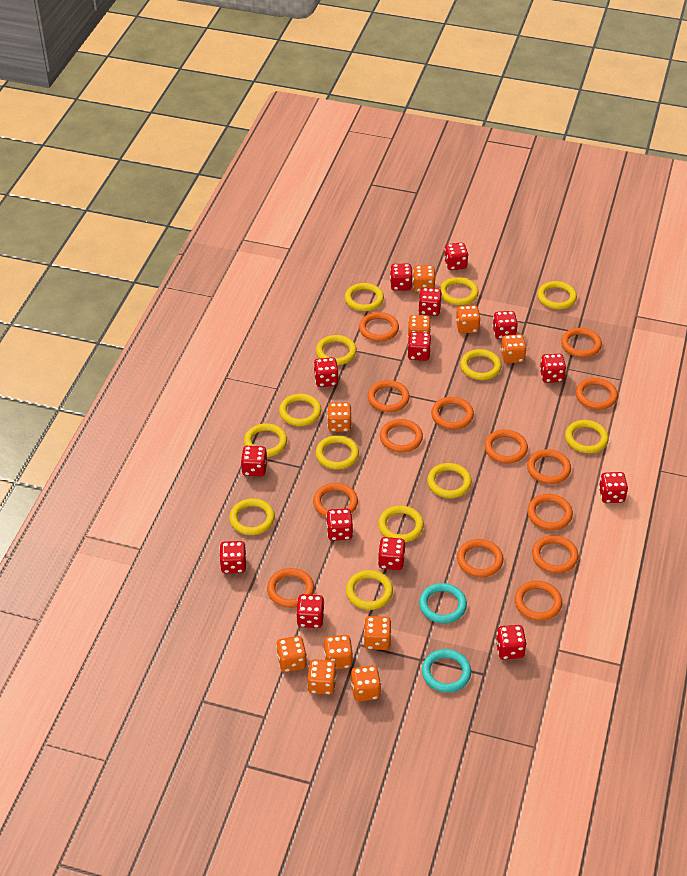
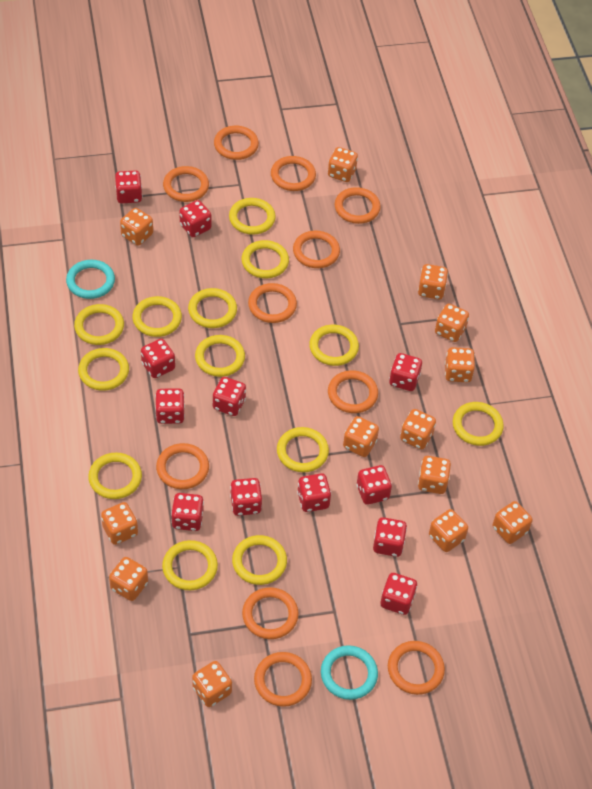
orange dice: [276,636,307,672] [307,659,337,695] [324,635,353,669] [327,402,352,432] [351,665,381,702] [364,616,391,650] [408,315,431,340] [413,266,436,292] [456,305,481,334] [501,334,527,363] = 10 -> [101,502,138,545] [109,557,148,601] [120,208,153,246] [192,661,232,707] [328,147,358,182] [343,416,379,457] [400,409,436,449] [418,264,448,300] [418,456,451,494] [429,509,468,552] [435,304,469,342] [445,347,475,382] [493,501,532,544] = 13
orange ring: [267,568,314,608] [313,483,358,518] [359,312,399,342] [368,380,410,412] [380,419,423,453] [431,397,474,429] [457,539,503,577] [484,430,528,464] [515,581,562,621] [527,449,571,484] [527,494,573,530] [532,535,578,573] [561,328,602,358] [576,378,618,410] = 14 -> [156,443,209,489] [163,166,209,202] [214,126,259,160] [242,587,299,639] [248,283,297,323] [254,652,312,707] [271,156,316,191] [293,231,340,268] [328,370,378,413] [335,187,381,224] [388,641,445,695] = 11
red dice: [219,541,247,573] [241,446,267,476] [296,594,324,628] [314,357,339,387] [326,509,353,541] [378,537,405,570] [390,264,413,291] [407,332,431,361] [418,288,442,316] [444,243,468,270] [492,311,518,339] [496,625,527,660] [540,354,566,383] [599,472,628,503] = 14 -> [115,170,142,203] [141,339,175,378] [155,388,185,424] [171,493,204,531] [179,200,212,237] [213,377,246,416] [230,478,262,516] [297,473,331,512] [356,465,392,505] [373,517,407,557] [381,573,417,615] [389,353,422,391] = 12

